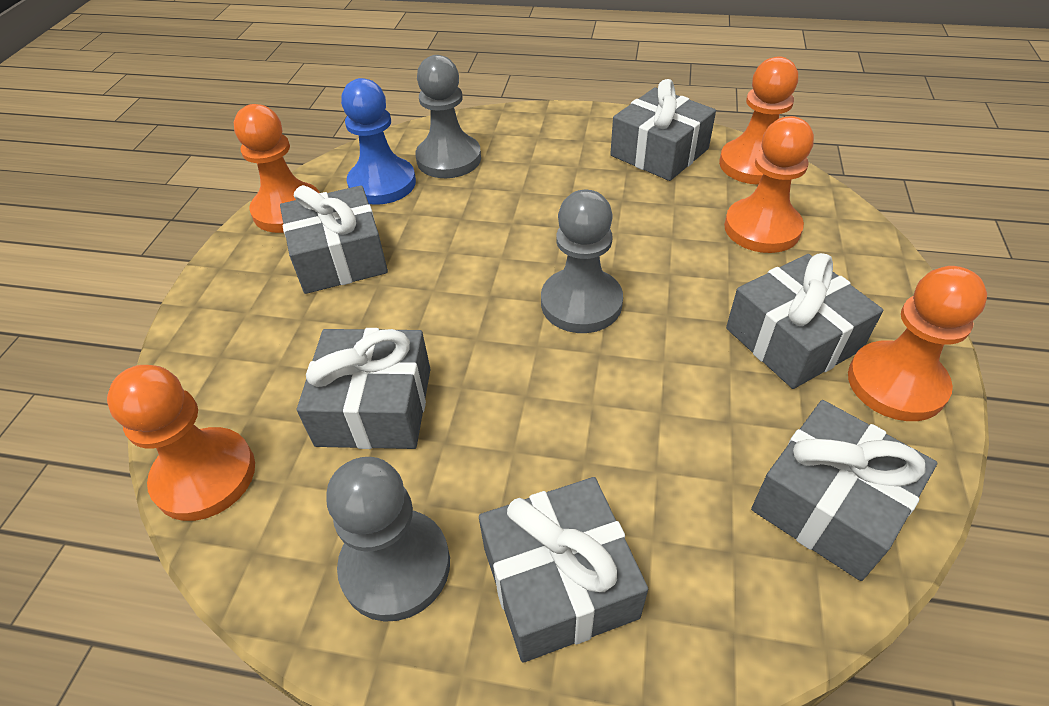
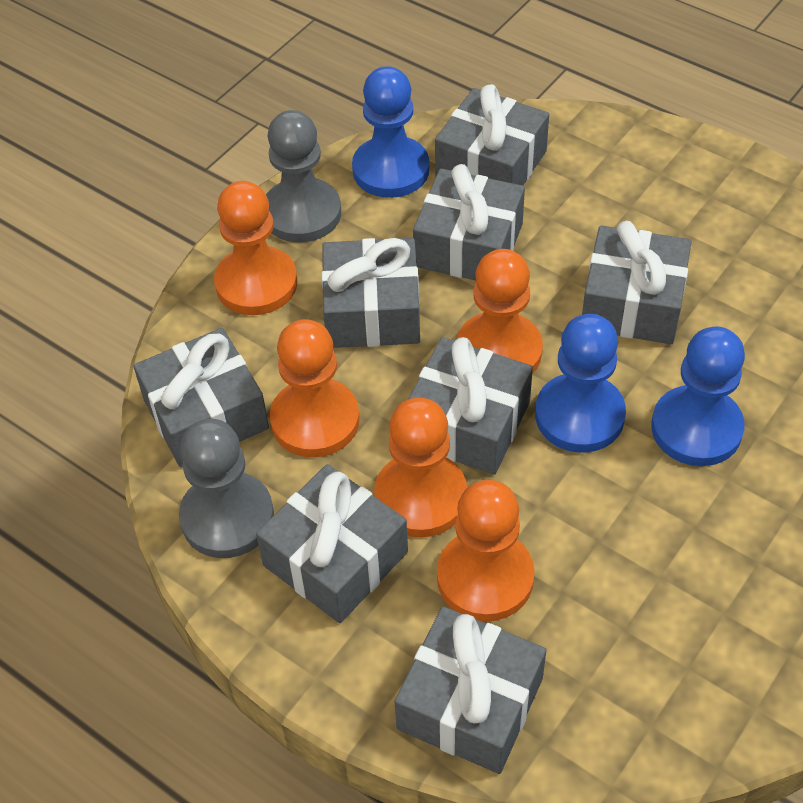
blue pawn: [341,78,416,205] = 1 -> [352,66,429,198] [535,314,626,453] [651,326,745,466] = 3
grey gift: [280,185,388,294] [297,328,430,449] [479,477,648,663] [610,79,716,181] [726,253,883,389] [751,400,937,581] = 6 -> [133,328,269,468] [256,464,408,623] [321,238,420,348] [394,607,546,774] [408,337,533,475] [413,164,525,280] [435,84,549,185] [582,221,692,344] = 8
grey pawn: [326,457,450,622] [415,55,481,178] [541,190,623,333] = 3 -> [179,419,274,558] [266,110,341,243] = 2

